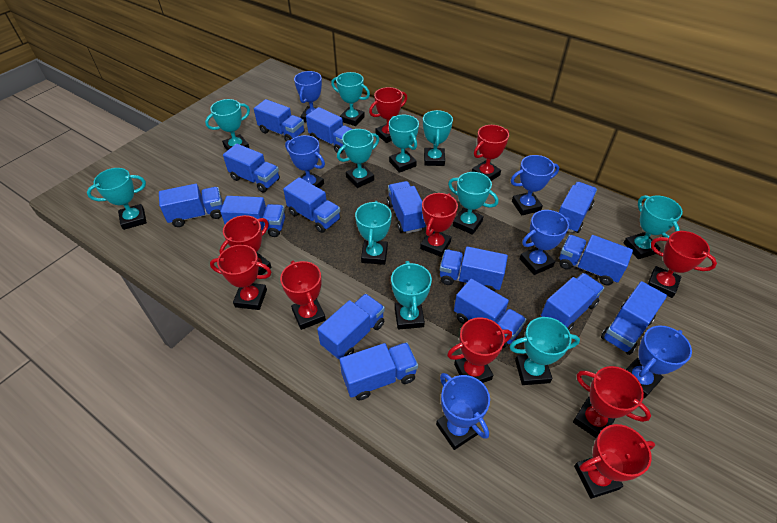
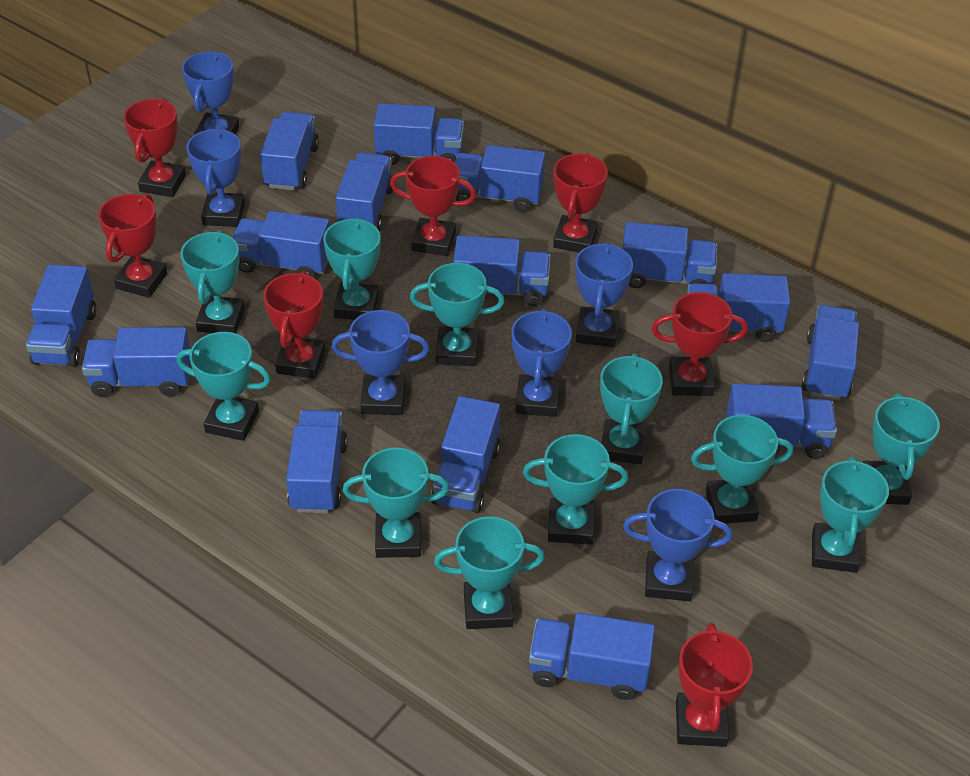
red trophy: [210,245,272,310] [219,215,272,275] [280,261,326,330] [369,87,407,143] [420,193,458,257] [447,318,512,383] [472,125,509,181] [573,366,651,438] [574,424,655,499] [648,231,717,298] = 10 -> [98,194,167,298] [123,99,186,197] [263,271,325,379] [390,156,476,256] [553,153,608,252] [651,292,748,396] [676,623,753,747] = 7

